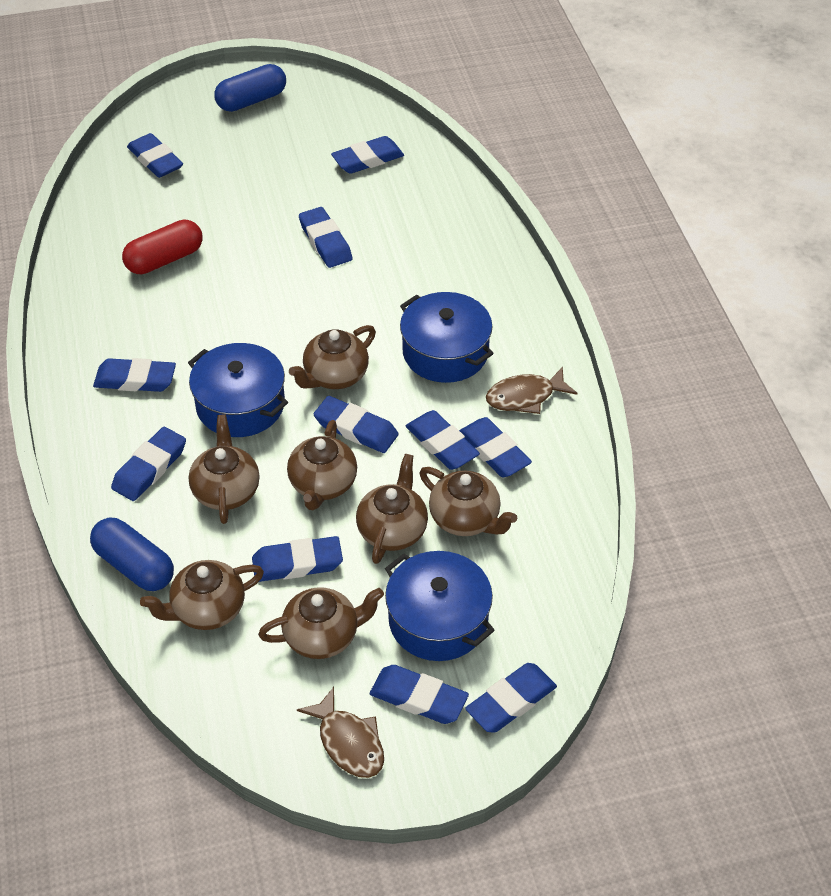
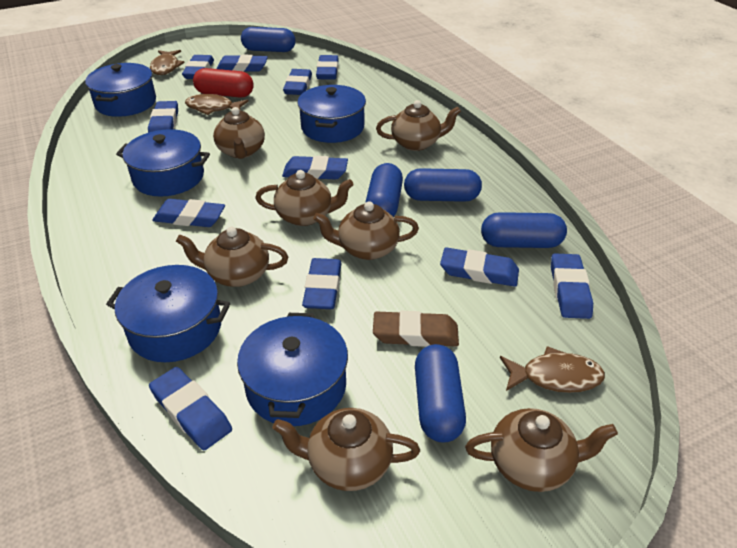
blue capsule: [90,518,174,591] [214,64,286,112] = 2 -> [241,27,296,52] [365,163,403,217] [404,168,482,202] [415,344,466,443] [481,212,567,248] = 5
blue pot: [188,343,288,437] [385,551,495,661] [400,292,494,383] = 3 -> [85,63,156,117] [106,265,230,362] [116,129,210,197] [237,313,348,426] [297,85,366,143] = 5
brown eraser: none = 0 -> [373,311,459,347] = 1
brown fish: [297,687,384,778] [486,367,577,414] = 2 -> [150,50,185,75] [185,94,249,115] [500,346,605,393] = 3

